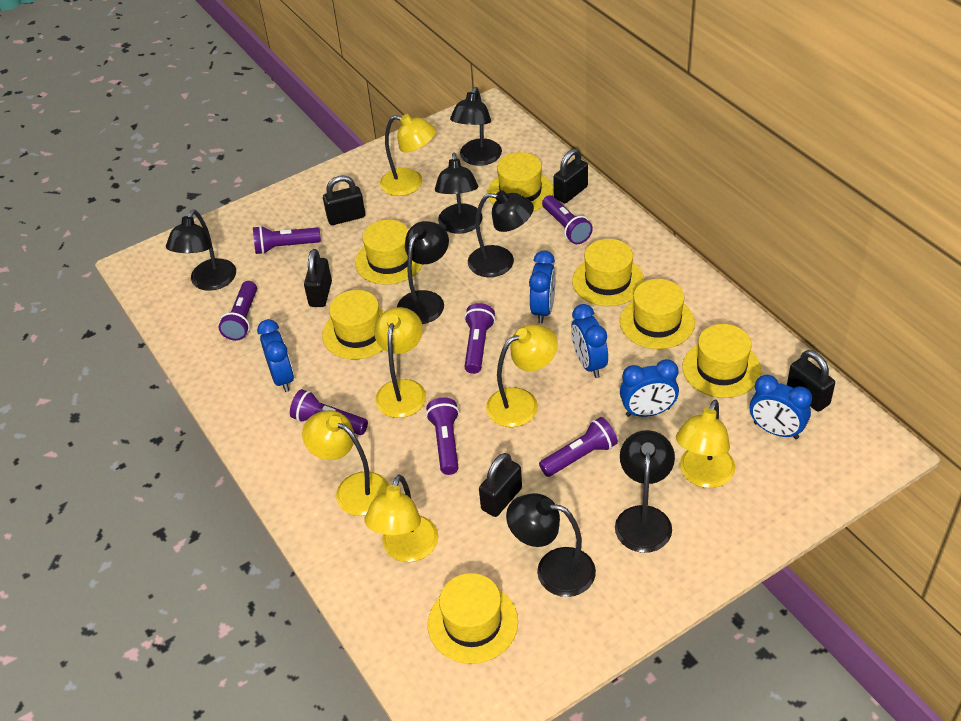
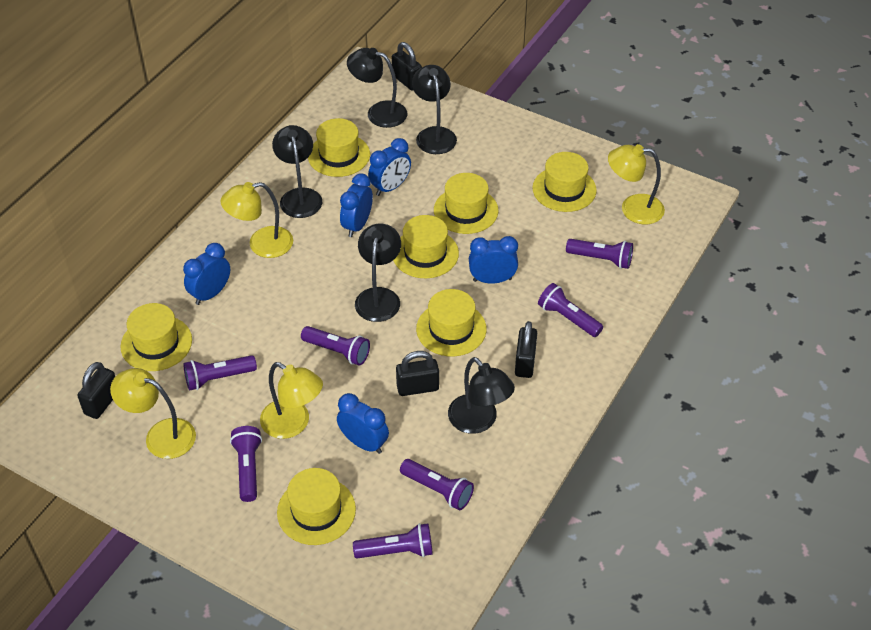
black lamp: [166,209,236,291] [397,221,449,324] [435,153,483,234] [450,87,502,166] [468,191,534,277] [506,493,596,597] [615,430,675,553] = 7 -> [272,125,322,218] [347,48,407,128] [355,224,401,322] [412,65,457,154] [448,357,515,434] = 5
black padlock: [304,249,332,307] [323,175,365,225] [479,453,522,517] [553,149,588,203] [787,350,835,412] = 5 -> [78,362,115,419] [392,42,422,90] [396,351,439,396] [515,321,537,378] = 4
yellow lamp: [302,410,389,516] [365,474,439,562] [374,307,426,418] [380,114,436,196] [486,324,558,427] [676,400,735,488] = 6 -> [110,368,196,459] [220,182,293,258] [260,362,323,439] [608,144,665,224] = 4

